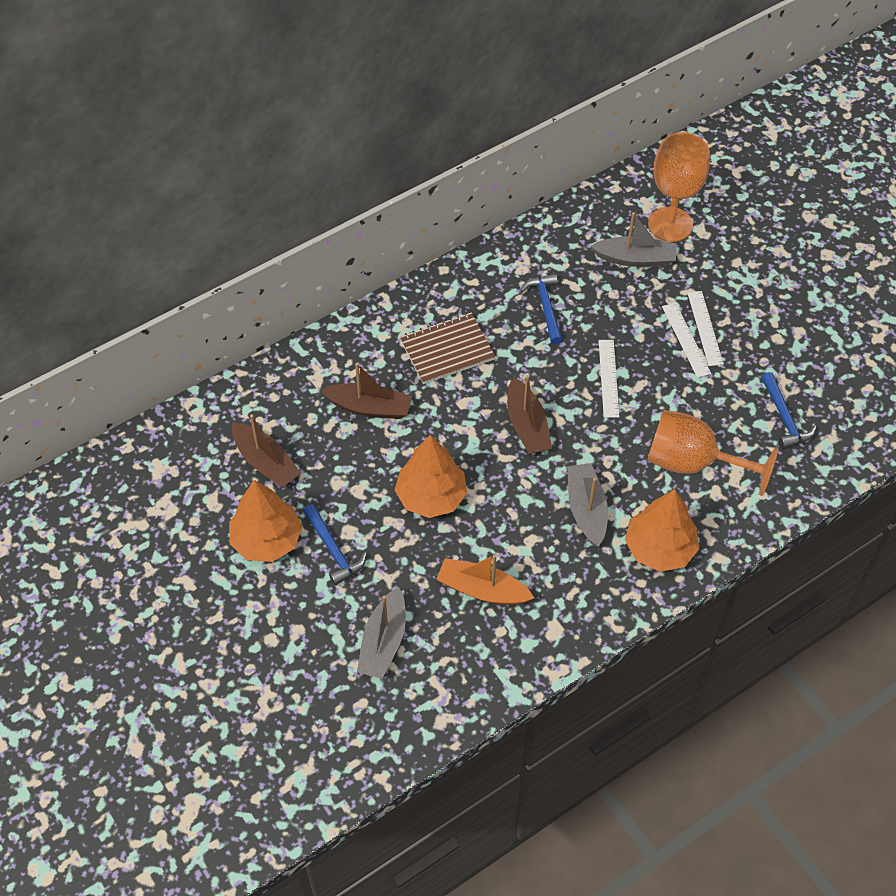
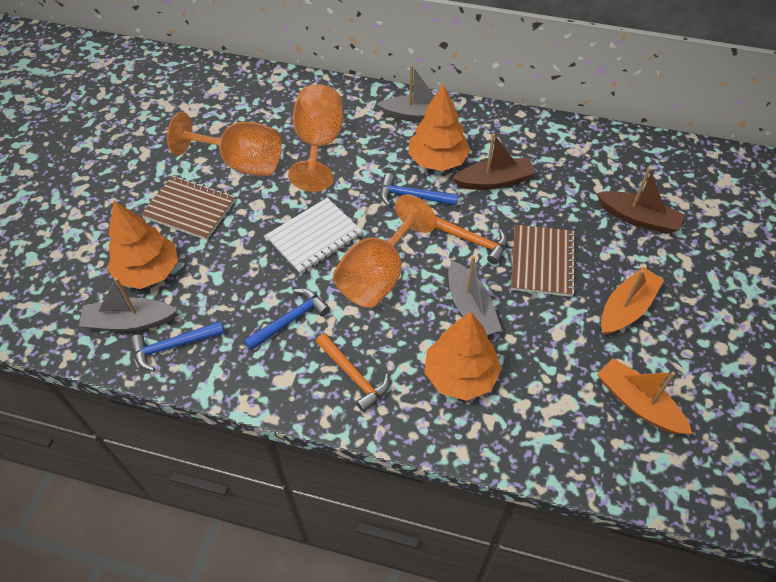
brown boat: [232,414,301,488] [321,363,412,419] [507,375,552,454] = 3 -> [452,133,536,190] [597,167,685,234] = 2
brown notebook: [400,312,496,384] = 1 -> [141,175,235,240] [511,225,576,297] = 2
orange boat: [436,554,534,605] = 1 -> [597,358,692,434] [601,267,664,335] = 2
orange goblet: [647,410,778,496] [648,132,710,242] = 2 -> [167,112,282,176] [288,84,343,192] [333,194,437,308] = 3
orange hammer: none = 0 -> [316,333,390,412] [435,217,508,264] = 2
white notebook: none = 0 -> [266,198,363,274] = 1
white ruler: [599,340,619,418] [662,303,711,378] [687,291,723,366] = 3 -> none = 0

